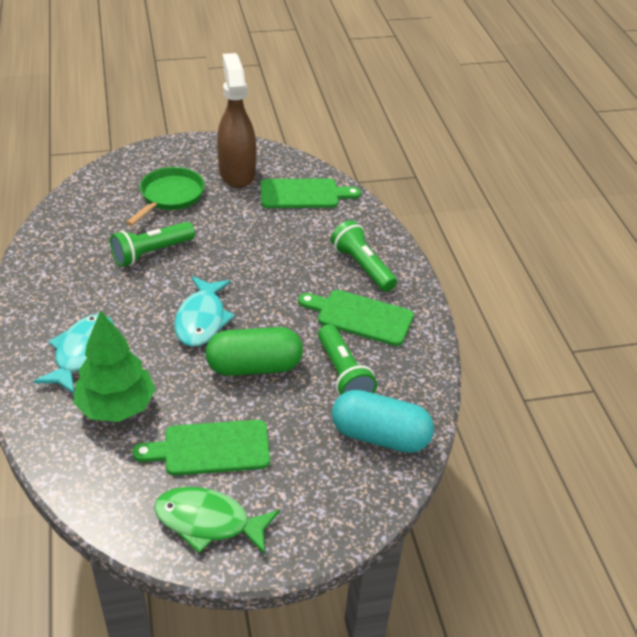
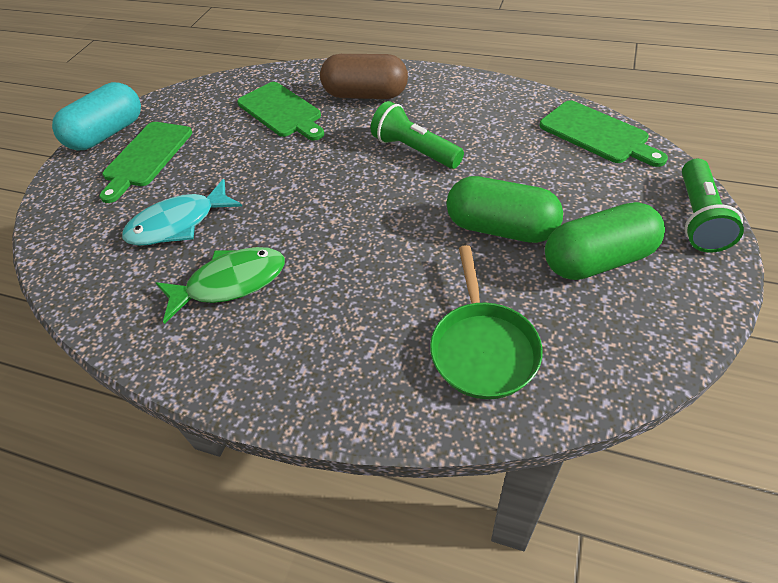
brown capsule: none = 0 -> [320,54,408,99] = 1
brown spray bottle: [217,53,256,188] = 1 -> none = 0
green capsule: [205,327,303,376] = 1 -> [446,176,563,243] [545,202,665,280] = 2
green flashlight: [110,222,195,267] [318,324,377,395] [331,220,397,292] = 3 -> [371,101,464,169] [682,159,744,252] = 2
green tree: [73,310,156,422] = 1 -> none = 0
turquoise fish: [33,314,114,394] [174,276,235,347] = 2 -> [122,179,242,246] = 1

